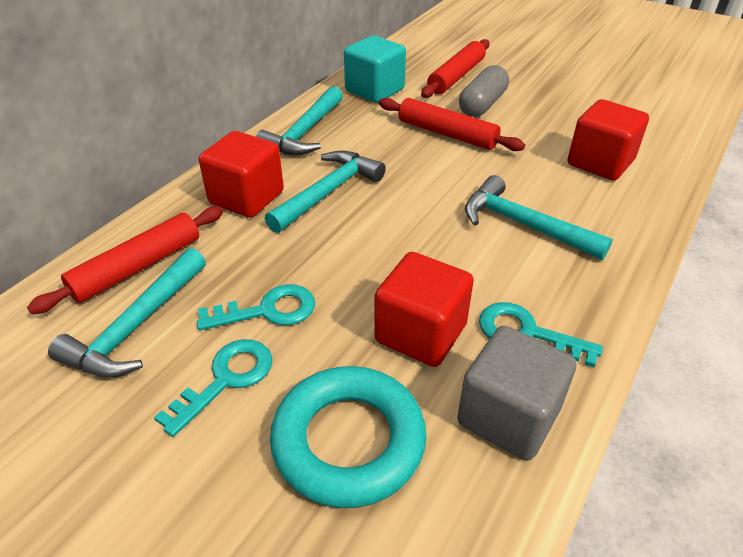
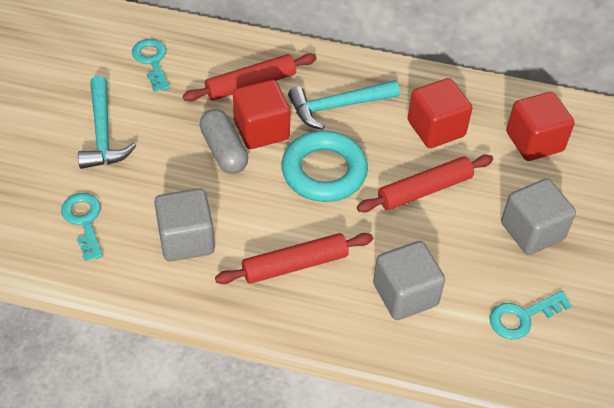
grey cube: [457,326,577,461] = 1 -> [154,188,215,262] [373,241,445,320] [501,179,576,255] = 3
turquoise cube: [344,36,406,103] = 1 -> none = 0
turquoise hammer: [48,248,206,378] [256,86,343,155] [265,150,386,233] [465,175,613,260] = 4 -> [78,76,137,169] [288,80,400,130] = 2

